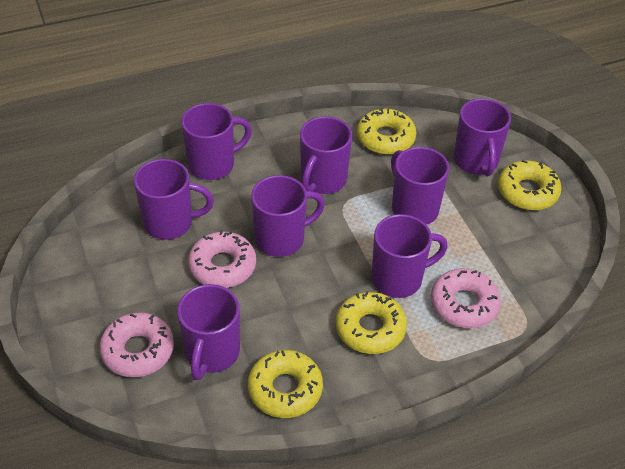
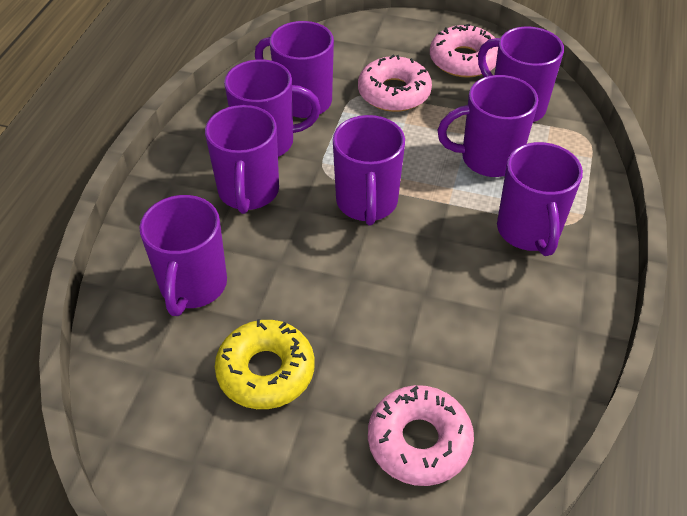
yellow donut: [248,350,323,418] [336,291,407,354] [357,108,416,155] [498,160,562,210] = 4 -> [215,319,315,409] = 1

